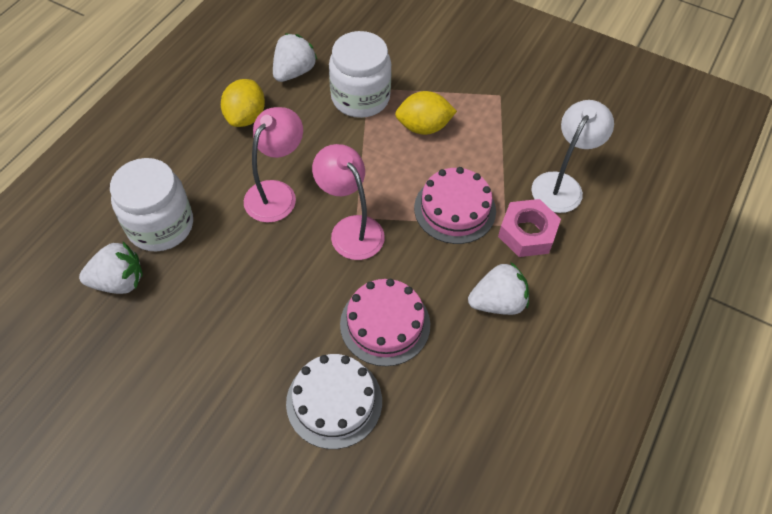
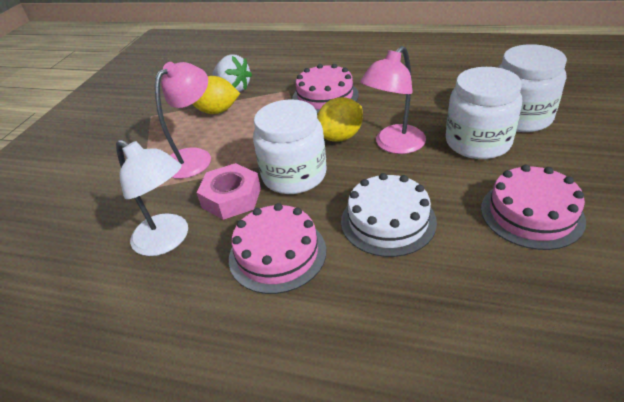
pink cake: [340,279,430,366] [414,167,496,244] = 2 -> [229,203,326,294] [292,64,359,114] [481,165,586,250] = 3
white jar: [110,158,193,252] [329,31,391,118] = 2 -> [253,99,327,194] [446,67,522,159] [498,44,567,132] = 3
white strawberry: [79,241,143,294] [273,33,317,82] [468,262,529,315] = 3 -> [213,54,252,92] = 1

